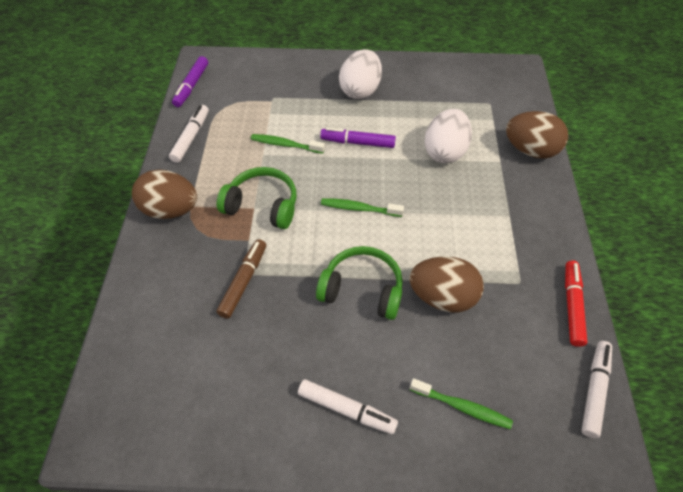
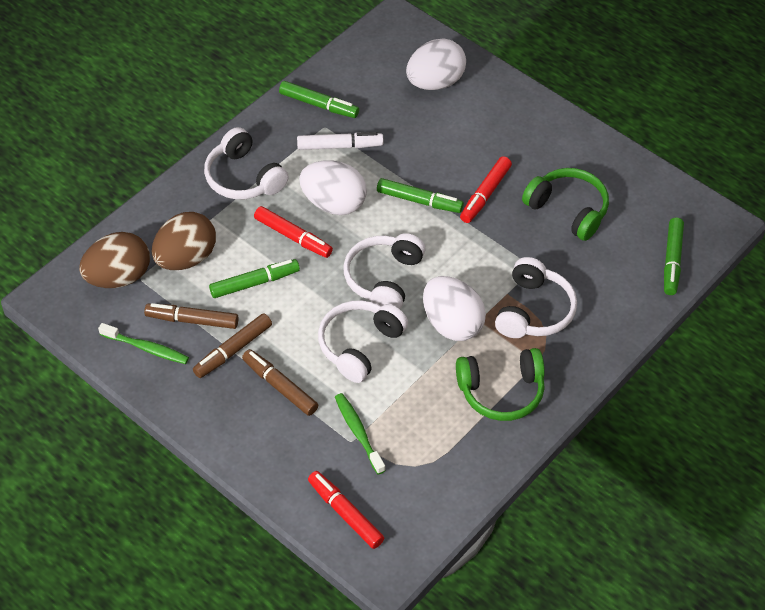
brown egg: [132,169,197,219] [409,256,484,312] [506,111,568,159] = 3 -> [79,232,150,288] [152,212,216,270] = 2
brown marker: [217,239,266,319] = 1 -> [144,303,239,329] [193,313,272,378] [242,349,318,416] = 3
green marker: none = 0 -> [209,259,300,298] [279,81,359,118] [377,178,464,213] [664,218,684,295] = 4
green toothbrush: [251,134,325,154] [321,198,404,217] [410,378,513,429] = 3 -> [98,323,189,364] [335,393,386,475] = 2
purple marker: [172,56,208,107] [320,128,396,148] = 2 -> none = 0
red marker: [565,261,587,347] = 1 -> [254,206,333,258] [308,471,384,549] [460,156,512,223] = 3
white egg: [339,49,382,99] [424,109,472,163] = 2 -> [299,160,367,215] [406,38,466,90] [423,276,486,341] = 3
white headphones: none = 0 -> [204,127,289,200] [318,300,408,383] [343,233,425,309] [495,257,577,338] = 4
white marker: [169,105,209,163] [298,379,398,434] [581,341,612,438] = 3 -> [297,132,383,150] = 1

